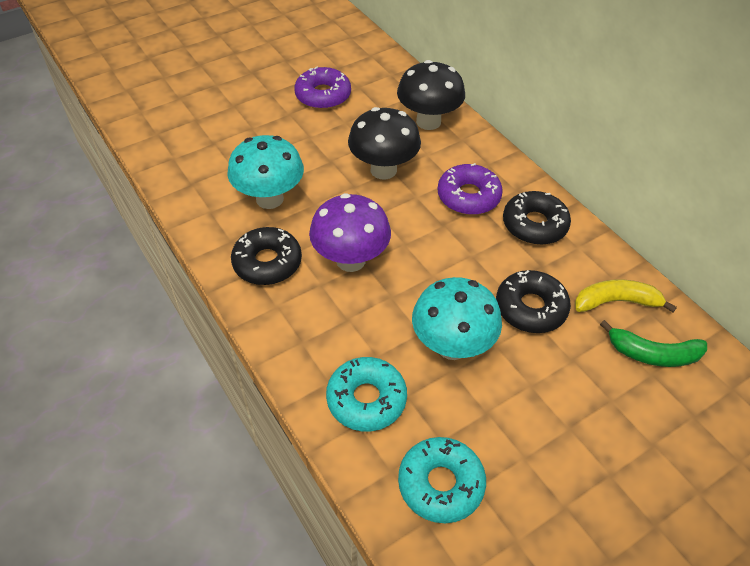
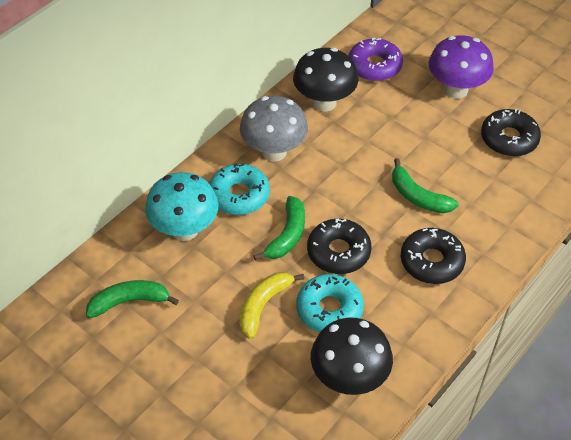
green banana: [600,320,707,367] = 1 -> [86,280,179,318] [253,196,305,261] [392,158,459,213] = 3
grey mushroom: none = 0 -> [240,96,308,162] = 1
purple donut: [294,66,351,109] [438,163,503,215] = 2 -> [348,38,403,81] = 1
turquoise mushroom: [227,135,304,209] [412,277,502,360] = 2 -> [145,172,219,241] = 1

